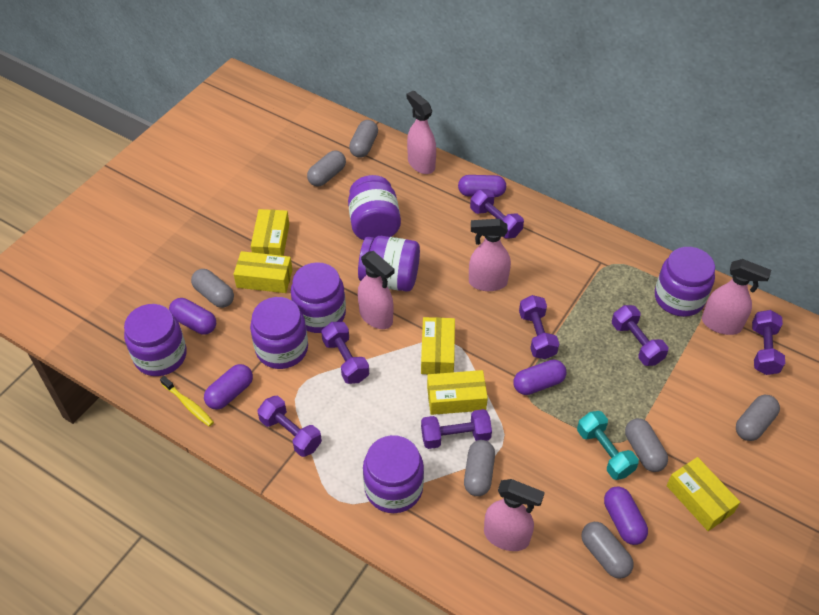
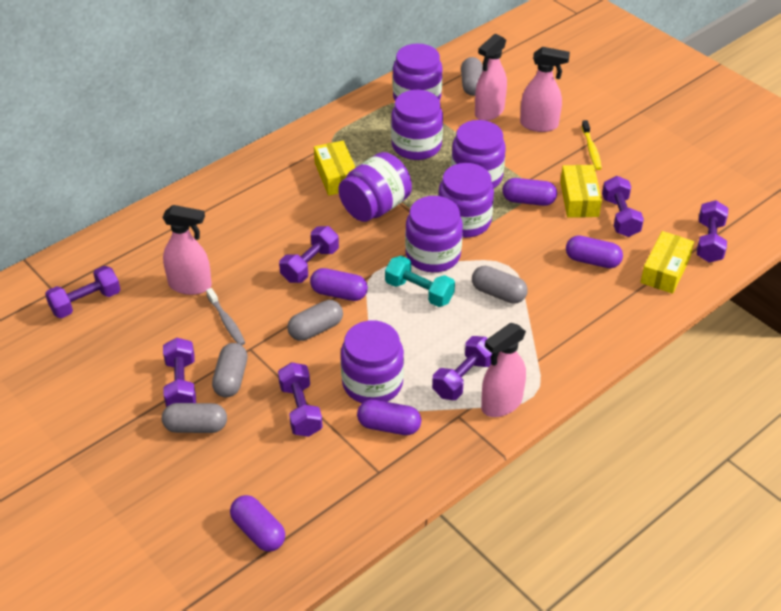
grey capsule: [191,269,234,308] [307,150,346,187] [349,120,378,158] [464,440,495,496] [581,522,634,579] [625,418,668,472] [736,395,780,441] = 7 -> [162,403,227,433] [212,343,248,397] [287,300,343,341] [461,57,483,96] [472,266,528,304] = 5
grey toothbrush: none = 0 -> [206,288,245,345] = 1
pink spray bottle: [358,251,395,329] [407,90,436,174] [469,219,511,291] [484,479,545,551] [702,259,771,335] = 5 -> [162,205,212,295] [475,34,507,121] [481,323,526,417] [520,47,570,132] = 4
yellow box: [233,251,293,293] [251,209,289,256] [421,317,455,374] [427,370,488,415] [666,457,740,531] = 5 -> [314,141,356,196] [560,165,602,218] [640,231,694,294] = 3

